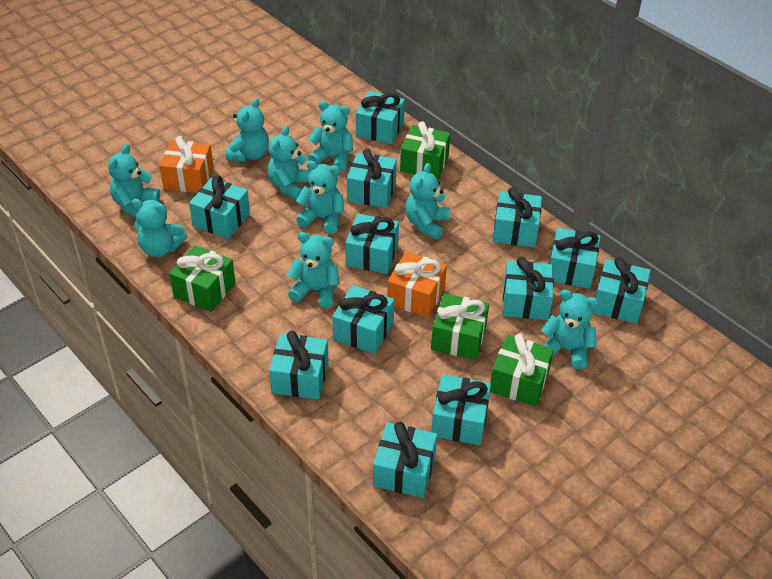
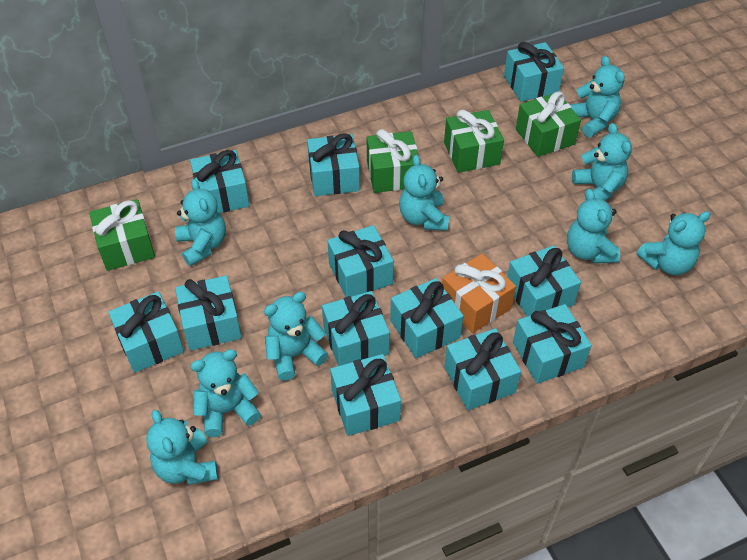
orange gift: [159,136,214,193] [387,252,447,318] = 2 -> [442,253,516,333] = 1

